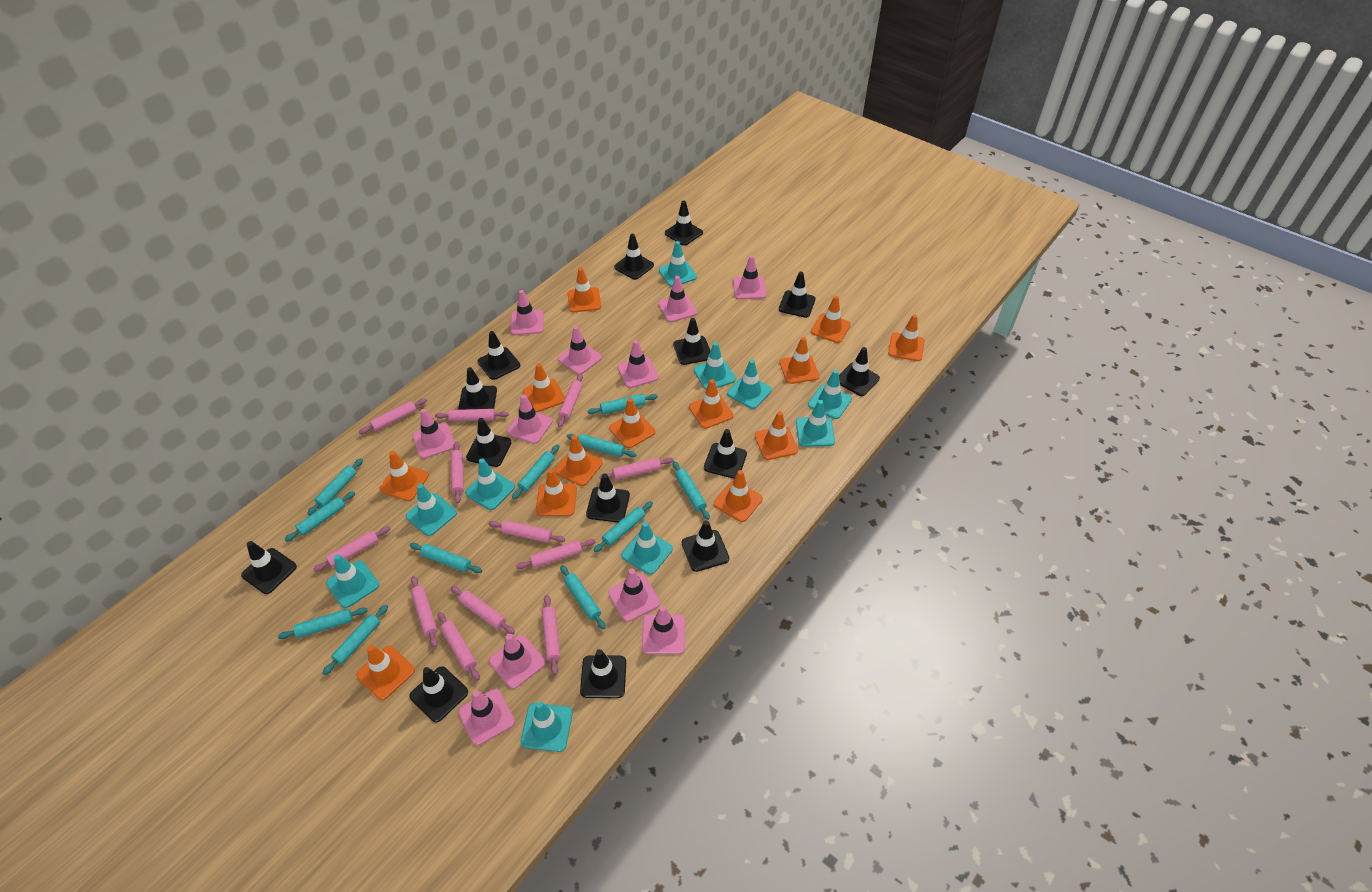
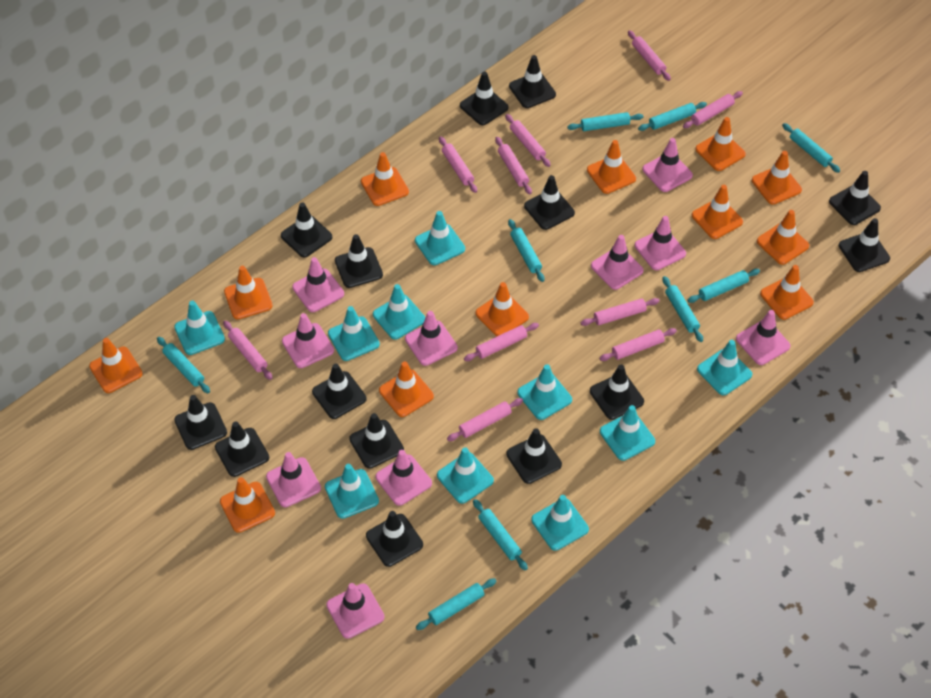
orange traffic cone: [356,645,415,700] [380,451,429,501] [523,363,565,412] [536,469,577,516] [555,435,603,486] [568,267,601,312] [609,398,655,448] [689,379,733,429] [714,470,763,522] [755,411,798,460] [779,337,819,384] [811,296,851,343] [888,314,925,361] = 13 -> [89,338,143,393] [220,477,275,533] [224,266,273,319] [361,152,409,206] [379,361,434,417] [475,282,529,336] [587,140,636,194] [692,185,743,239] [695,117,746,171] [752,151,802,205] [757,210,809,265] [760,265,814,320] = 12
pink rolling pin: [313,526,391,572] [359,398,427,434] [411,576,438,648] [435,409,509,421] [438,612,480,681] [451,442,464,504] [451,586,515,634] [488,520,565,543] [516,539,595,569] [542,595,560,675] [558,373,583,428] [599,457,674,480] = 12 -> [223,320,272,380] [439,136,477,193] [447,398,523,441] [464,323,539,361] [495,137,532,194] [505,114,551,167] [580,298,660,326] [599,328,677,361] [628,30,671,81] [683,91,743,128] = 10
pink traffic cone: [413,409,455,459] [458,689,515,746] [489,634,546,689] [507,394,553,444] [511,290,544,335] [558,326,602,375] [608,569,660,622] [617,340,659,388] [642,606,685,654] [658,276,697,322] [733,255,766,299] = 11 -> [266,452,321,507] [282,313,334,368] [292,257,344,312] [326,583,385,639] [376,450,432,506] [405,311,458,366] [591,235,643,290] [635,216,686,270] [642,138,693,192] [736,310,791,365] = 10
turquoise rolling pin: [278,608,368,639] [284,491,355,542] [307,458,363,516] [323,605,388,675] [410,543,482,573] [512,444,559,499] [560,565,606,629] [567,434,636,457] [587,394,658,415] [593,501,653,552] [673,461,710,520] = 11 -> [157,337,210,393] [416,578,496,630] [473,499,528,570] [508,219,545,282] [567,112,644,131] [638,102,707,131] [662,276,703,342] [687,269,760,303] [782,123,840,173] = 9

